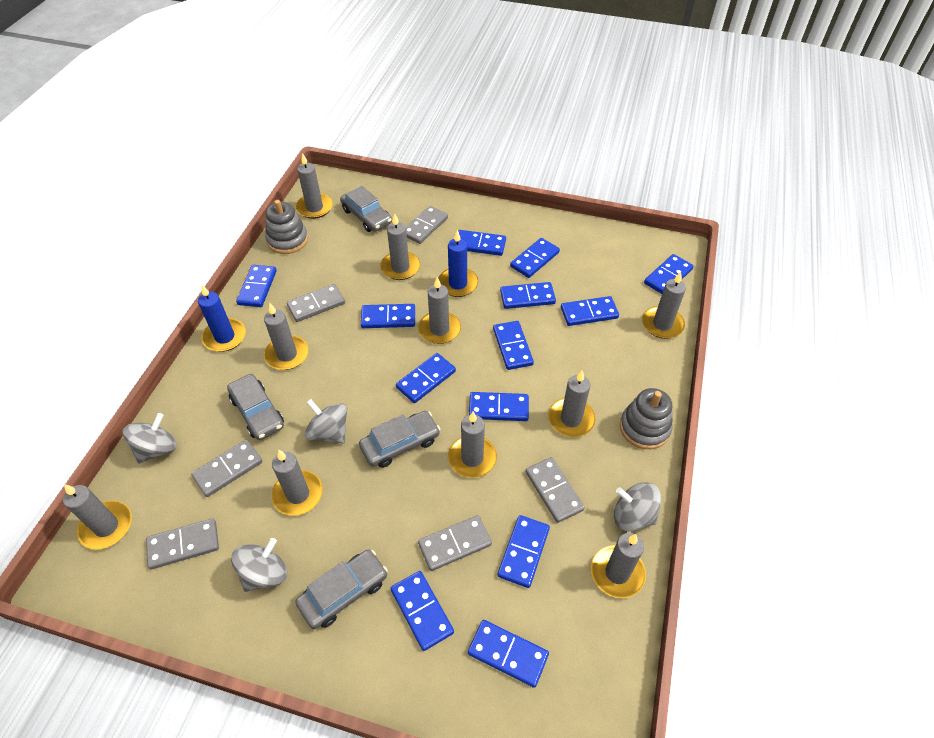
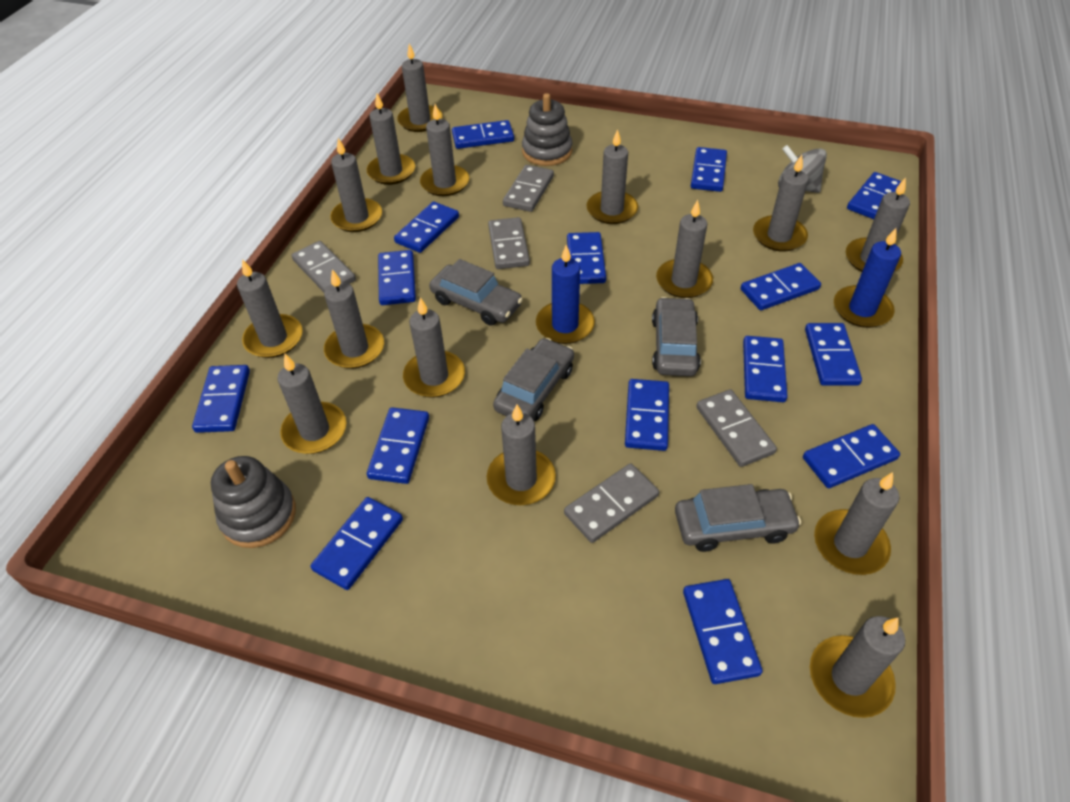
blue domino: [236,265,277,307] [361,304,415,328] [391,571,454,651] [396,353,456,403] [458,230,506,256] [468,620,549,688] [469,392,529,421] [493,321,534,370] [498,515,550,588] [500,282,556,309] [510,238,560,278] [561,296,619,326] [644,254,694,294] = 13 -> [192,365,250,433] [311,497,403,590] [367,407,429,484] [378,250,416,305] [394,202,459,253] [452,120,514,149] [567,232,606,284] [625,379,669,451] [683,579,763,684] [691,147,727,192] [741,263,821,310] [743,336,788,402] [803,424,900,488] [805,323,862,386] [847,172,902,219] = 15
grey candle: [63,484,132,550] [264,303,309,370] [271,450,323,516] [296,153,333,219] [380,214,420,280] [418,277,461,344] [448,412,497,478] [548,371,596,437] [591,533,646,598] [642,272,686,339] = 10 -> [237,259,302,358] [277,354,346,454] [324,269,384,369] [330,138,382,232] [366,93,415,185] [397,43,443,132] [403,297,465,398] [420,104,469,196] [487,404,556,505] [587,129,638,224] [656,200,713,298] [753,155,809,252] [810,616,905,718] [814,472,899,575] [846,177,910,272] = 15
grey domino: [146,518,219,569] [191,439,262,497] [287,284,345,322] [406,206,448,244] [418,515,492,571] [525,457,585,523] = 6 -> [292,241,356,292] [488,217,530,269] [503,165,554,212] [564,463,659,543] [696,389,777,467] = 5
grey spinning top: [122,413,177,464] [231,538,287,592] [305,399,347,444] [614,482,661,531] = 4 -> [778,145,827,193] = 1

